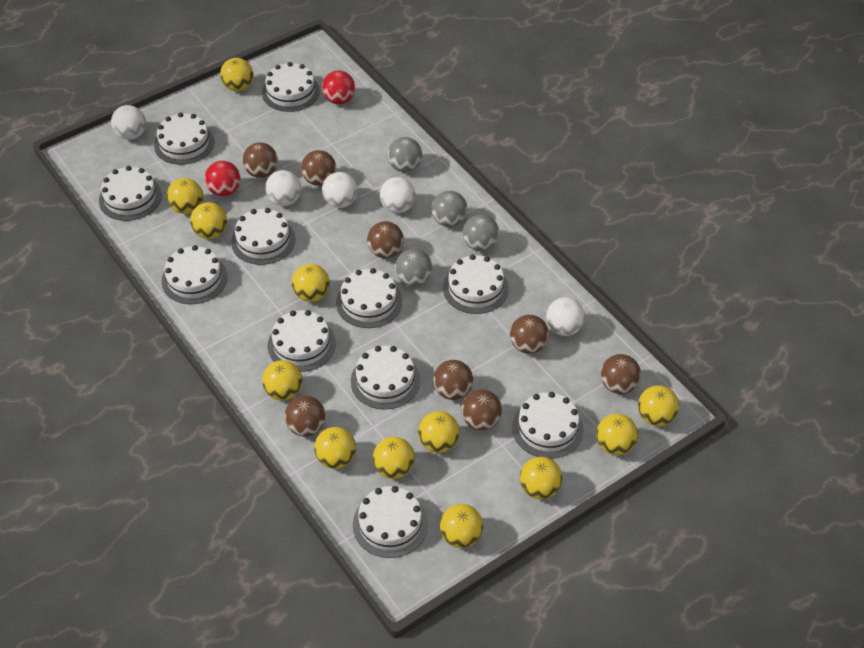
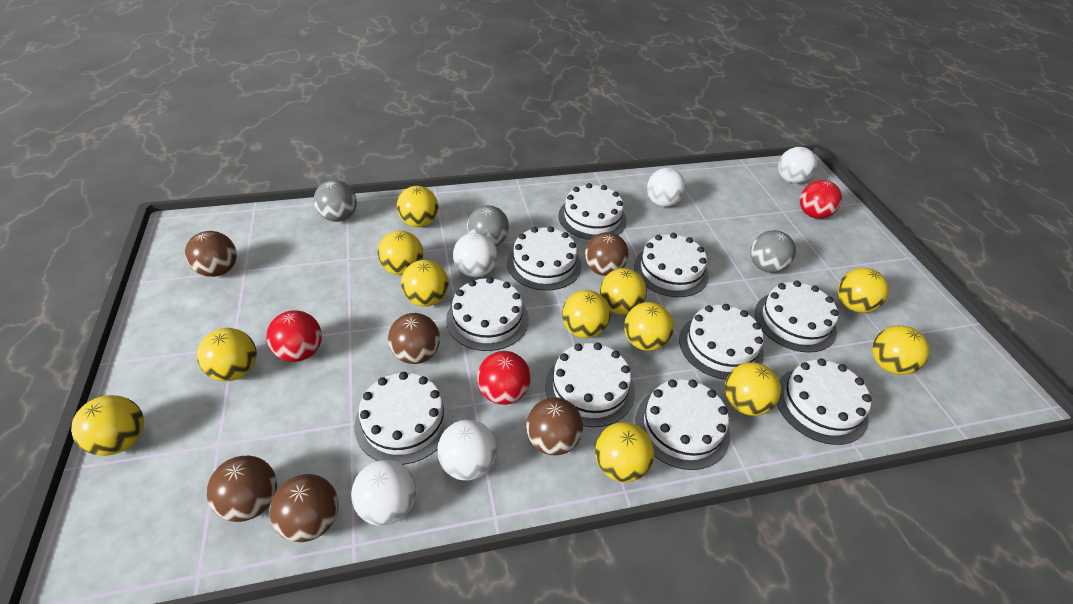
brown ball: [243,142,278,178] [285,396,326,437] [301,150,336,186] [367,221,404,258] [433,360,473,400] [461,390,502,430] [510,315,549,354] [601,354,641,394] = 8 -> [185,231,237,277] [206,456,277,522] [269,474,338,542] [388,313,440,364] [526,397,583,455] [585,232,629,276] = 6
grey ball: [387,137,422,172] [395,249,433,286] [431,191,468,227] [463,214,499,251] = 4 -> [314,180,357,222] [467,205,509,246] [751,230,796,273] = 3
red ball: [205,161,241,196] [322,70,355,104] = 2 -> [266,310,322,362] [477,351,531,405] [800,180,842,219] = 3
white cake: [99,166,162,221] [154,112,215,165] [161,245,228,304] [231,208,295,265] [262,62,320,112] [267,310,336,372] [336,268,402,328] [351,346,420,410] [353,486,428,558] [443,254,509,314] [512,392,584,459] = 11 -> [354,372,452,465] [446,277,529,351] [507,226,582,291] [545,343,635,427] [558,183,627,240] [634,233,709,297] [635,379,730,470] [679,304,764,380] [755,281,839,353] [777,358,872,445] = 10

